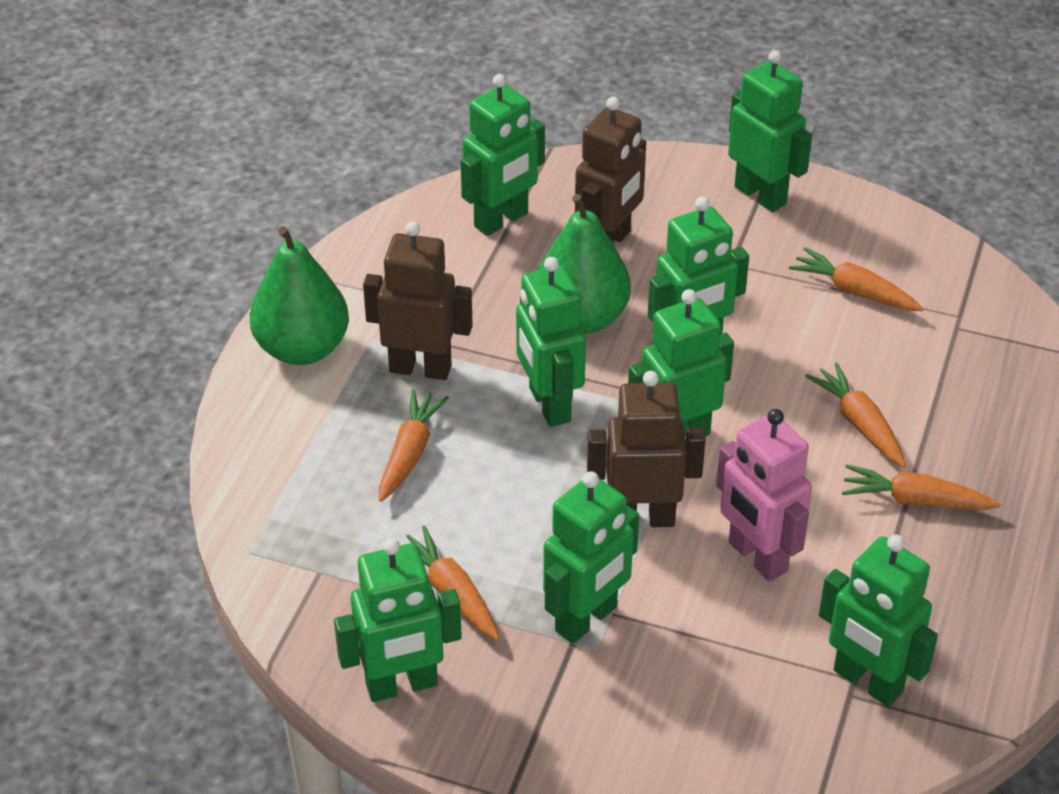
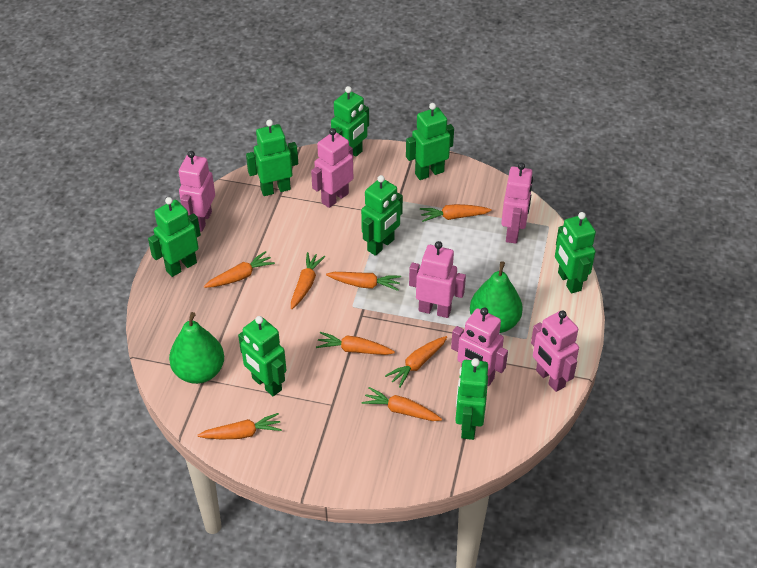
brown robot: [363,221,473,380] [575,97,646,244] [587,371,706,527] = 3 -> none = 0
orange carrot: [379,389,449,502] [406,526,499,640] [789,247,924,311] [805,362,906,467] [842,464,1001,510] = 5 -> [197,413,282,439] [204,251,275,288] [291,252,325,309] [316,332,395,355] [326,272,401,291] [362,387,442,421] [385,336,447,388] [420,204,492,222] = 8
pink robot: [716,409,812,582] = 1 -> [179,151,215,232] [311,128,353,208] [409,241,466,318] [451,307,508,386] [501,163,533,244] [531,310,579,392] = 6

